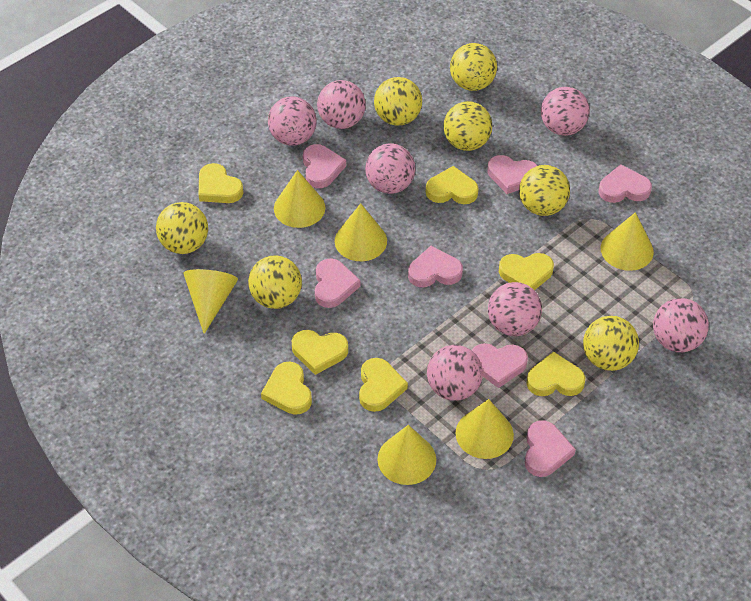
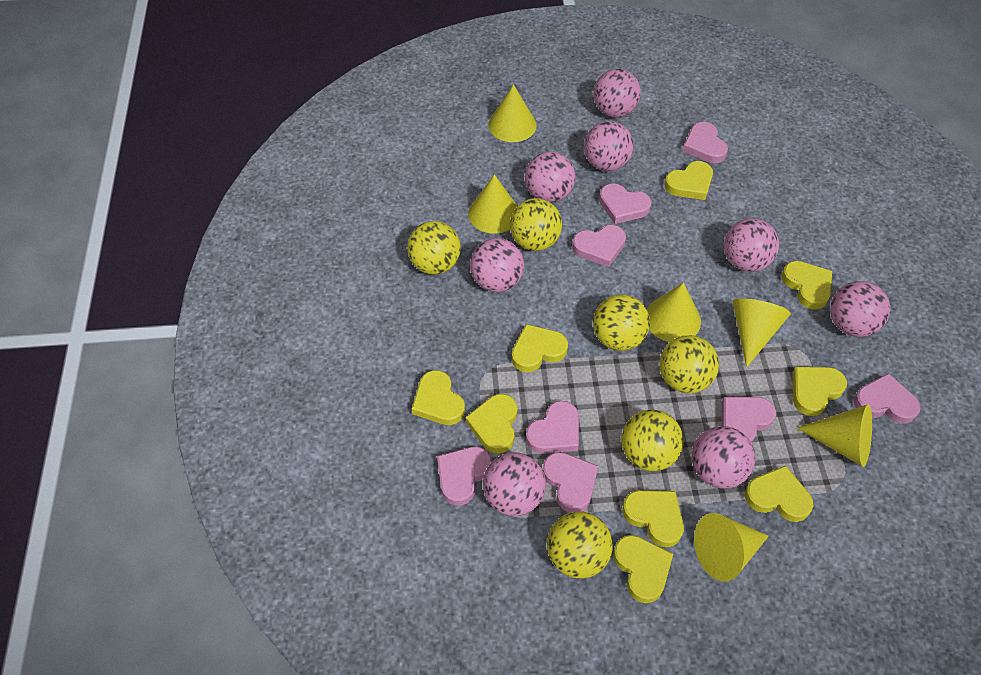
pink ball: [268,96,317,146] [317,80,366,129] [365,144,415,194] [427,345,483,401] [488,282,542,336] [541,87,590,136] [653,298,709,352] = 7 -> [470,238,524,292] [483,452,546,516] [525,152,576,203] [584,121,634,171] [593,69,641,117] [692,426,756,488] [724,218,779,272] [830,281,890,337] = 8
pink heart: [303,144,346,188] [315,258,360,308] [408,246,463,287] [472,343,528,388] [487,155,538,194] [525,420,576,477] [599,164,652,203] = 7 -> [437,447,491,506] [526,401,579,454] [543,452,598,513] [572,225,626,267] [599,183,652,224] [683,122,728,163] [722,397,776,443] [854,373,921,424] = 8
yellow ball: [156,202,208,254] [248,255,302,309] [374,77,422,126] [443,101,492,151] [450,43,497,91] [519,165,570,216] [583,316,639,371] = 7 -> [407,221,461,275] [510,198,562,251] [547,511,613,579] [593,295,650,351] [621,410,684,471] [659,335,719,393] = 6
yellow heart: [199,163,243,203] [261,362,312,415] [292,330,348,375] [359,358,408,412] [426,166,479,204] [499,253,554,290] [526,352,585,396] = 7 -> [412,370,465,425] [466,394,518,454] [512,324,568,372] [613,535,673,603] [622,490,684,547] [665,161,713,200] [745,465,813,522] [782,261,832,310] [792,367,847,416] = 9

